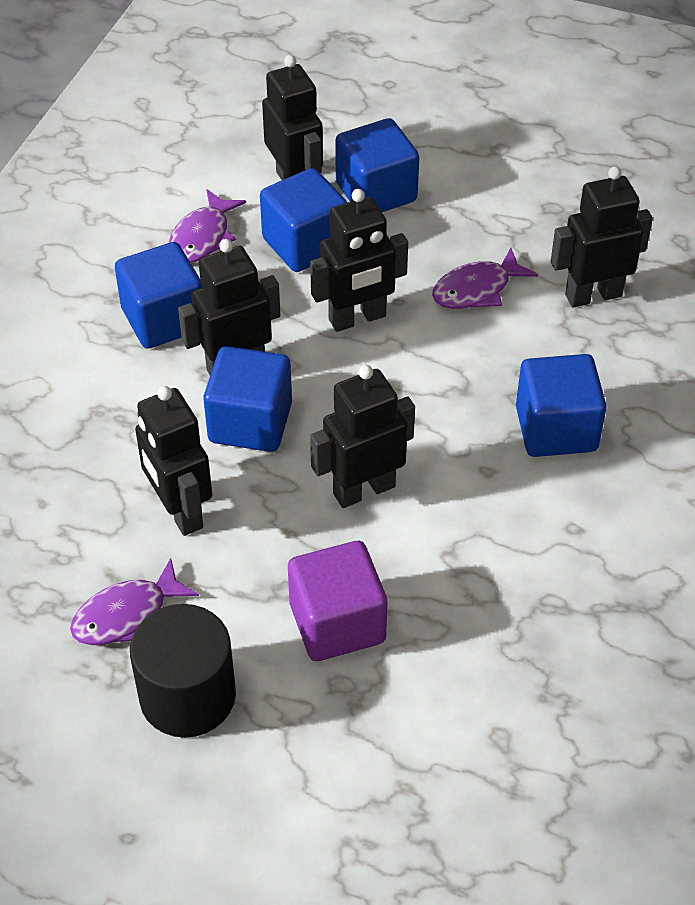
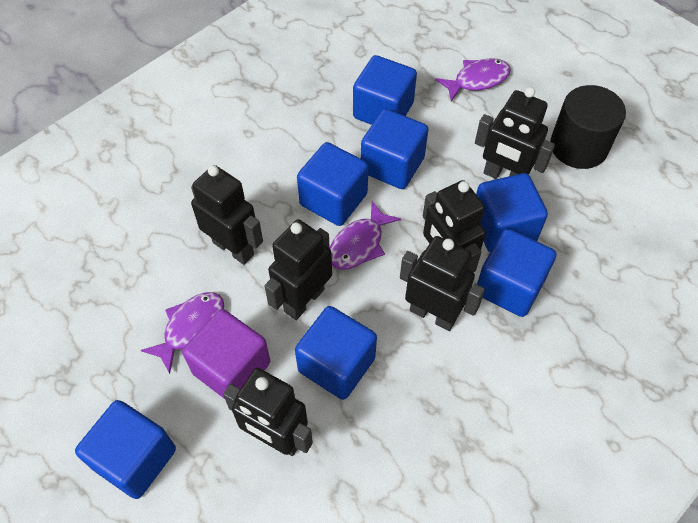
blue cube: [115,242,202,349] [203,346,292,452] [260,168,347,272] [335,118,419,212] [516,354,607,457] = 5 -> [75,400,176,499] [295,306,377,400] [297,142,369,226] [353,55,417,125] [361,109,429,189] [476,173,548,252] [477,229,556,317] = 7

